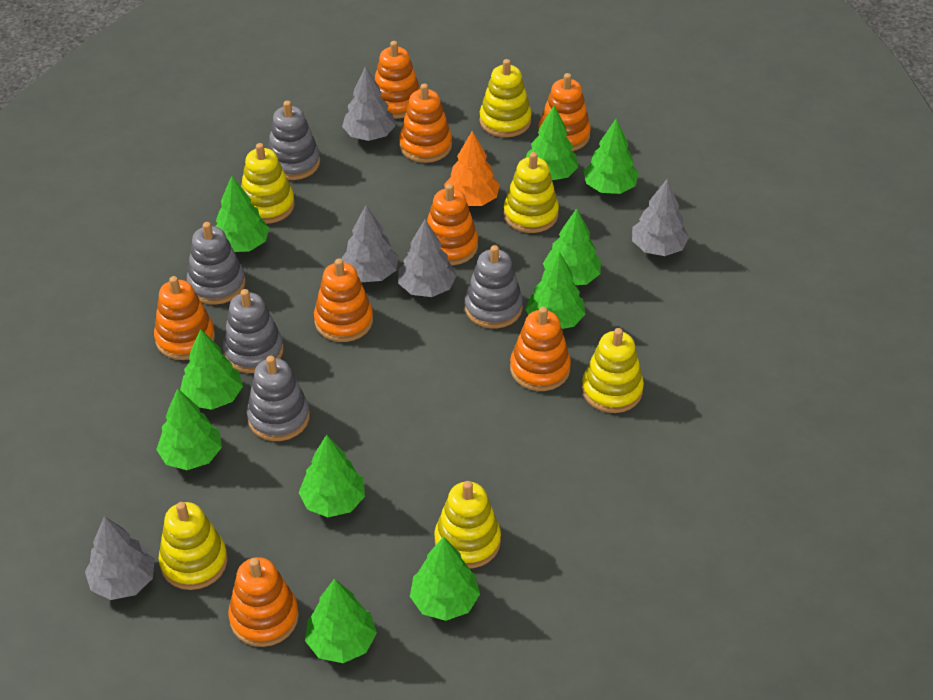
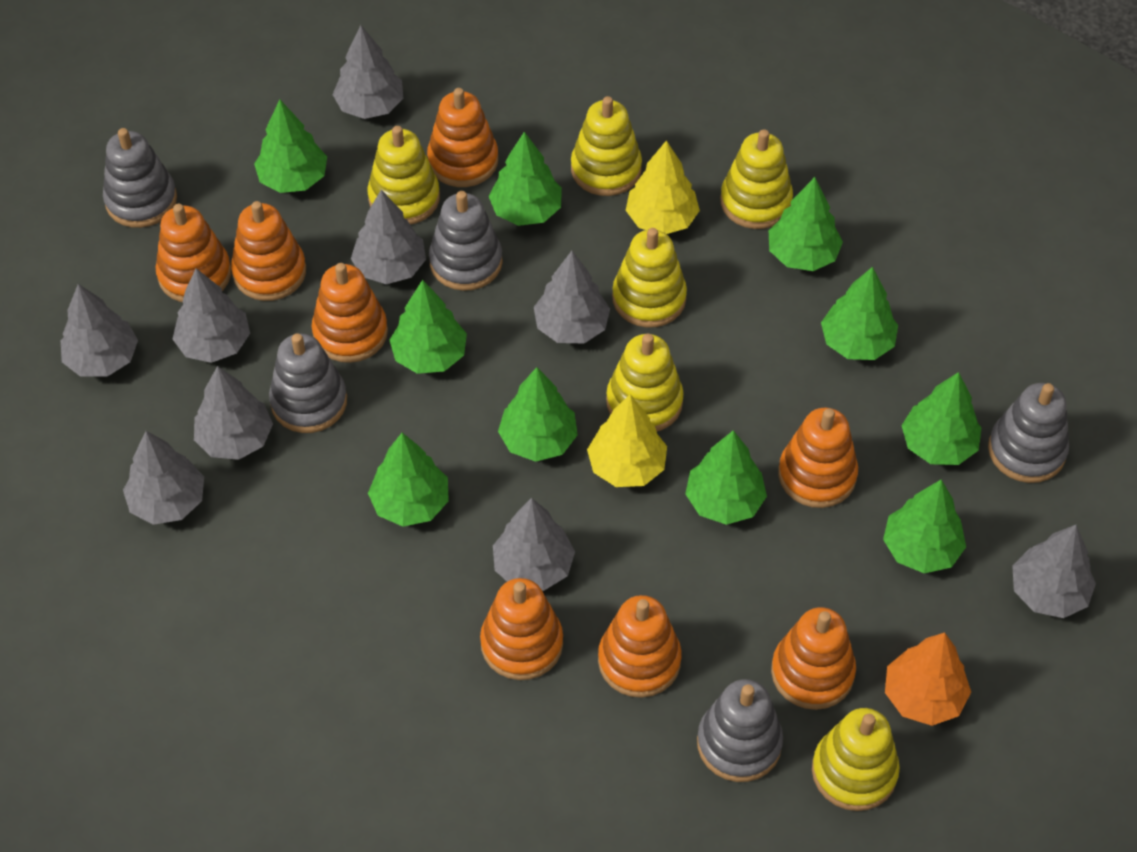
grey tree: [85,516,155,600] [341,205,398,282] [342,66,396,141] [398,219,457,297] [632,179,689,256] = 5 -> [61,284,138,377] [123,431,204,525] [173,268,250,363] [194,366,273,460] [333,25,403,119] [351,190,426,284] [493,498,575,591] [534,251,610,343] [1012,525,1096,618] = 9
yellow tree: none = 0 -> [587,394,667,487] [626,140,700,234] = 2

